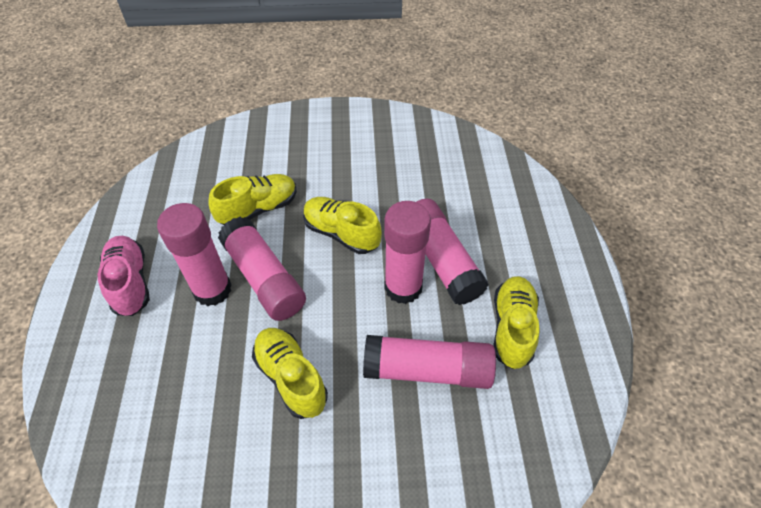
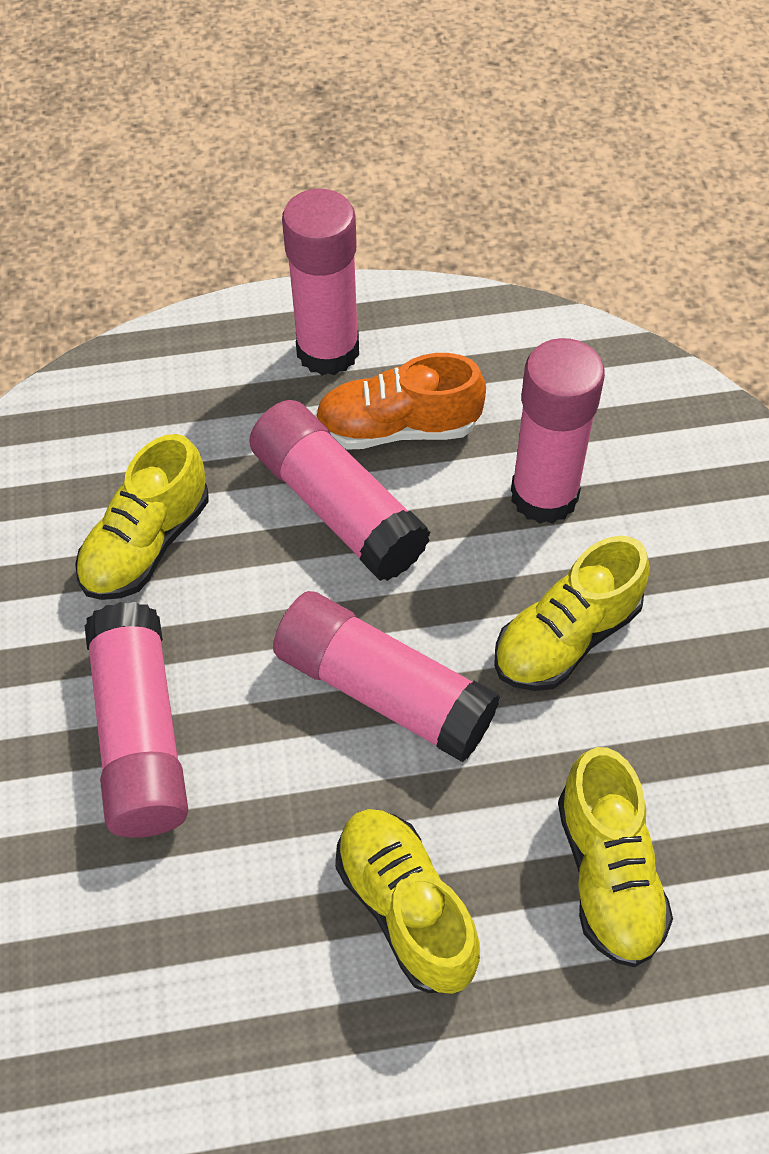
orange shoe: none = 0 -> [315,353,486,450] = 1
pink shoe: [98,236,150,316] = 1 -> none = 0

